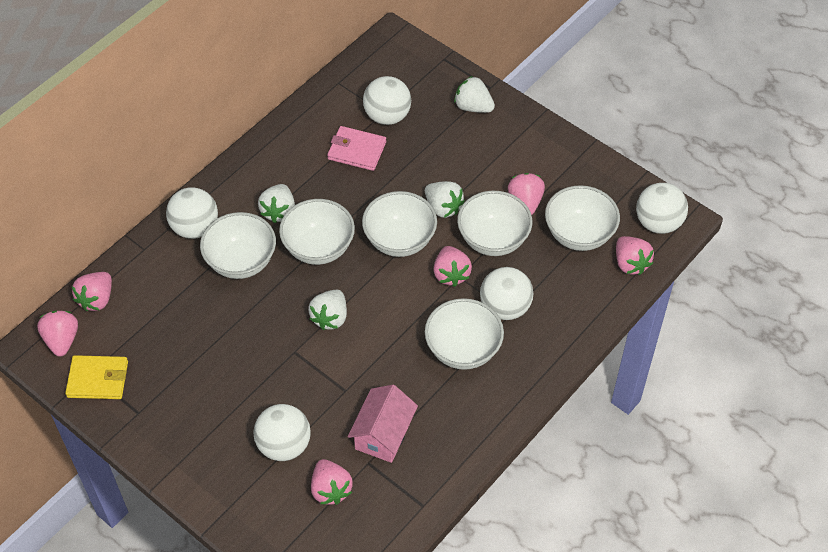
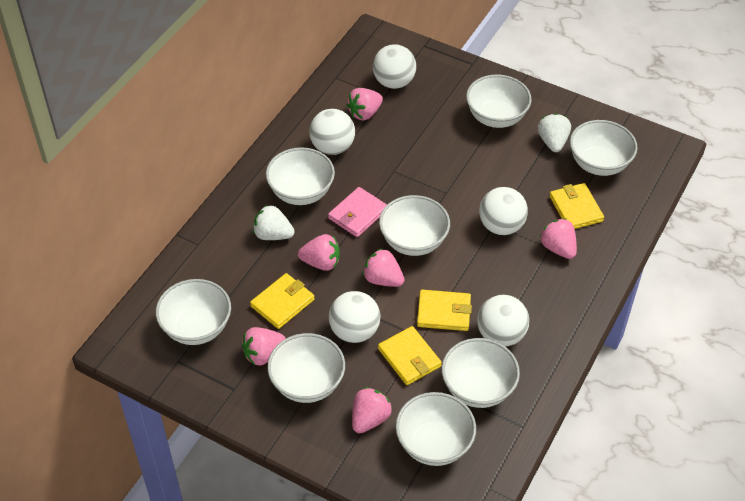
pink house: [348,385,418,463] = 1 -> none = 0
white bowl: [200,212,276,279] [279,199,355,265] [362,191,437,257] [425,298,504,370] [457,191,532,256] [545,185,620,251] = 6 -> [156,279,231,345] [266,147,335,205] [267,333,345,403] [379,195,450,256] [396,392,476,466] [442,338,520,408] [466,75,532,128] [570,120,638,176] = 8
white strawberry: [258,184,295,223] [308,290,347,330] [425,181,465,218] [454,76,495,113] = 4 -> [253,205,295,240] [538,113,571,152] = 2
yellow wallet: [65,355,128,399] = 1 -> [250,273,315,329] [378,326,442,385] [417,290,472,331] [549,183,604,229] = 4

